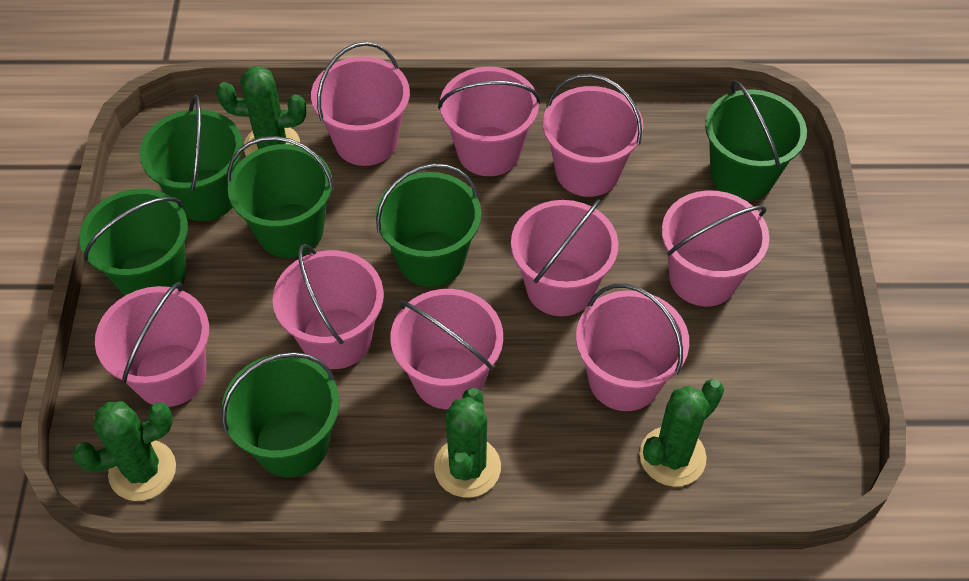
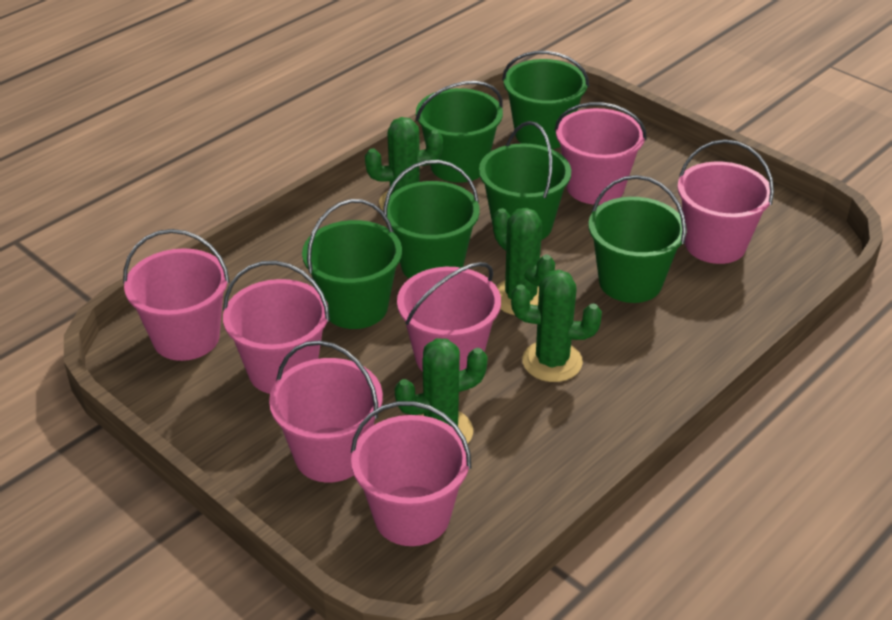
pink bucket: [95,282,209,407] [272,244,384,369] [311,42,410,166] [390,289,503,409] [438,67,540,176] [511,199,618,316] [543,74,643,197] [576,283,689,411] [662,190,769,307] = 9 -> [123,229,230,361] [223,261,330,394] [269,340,383,483] [351,401,471,546] [397,262,501,372] [554,102,647,205] [677,139,774,264] = 7

